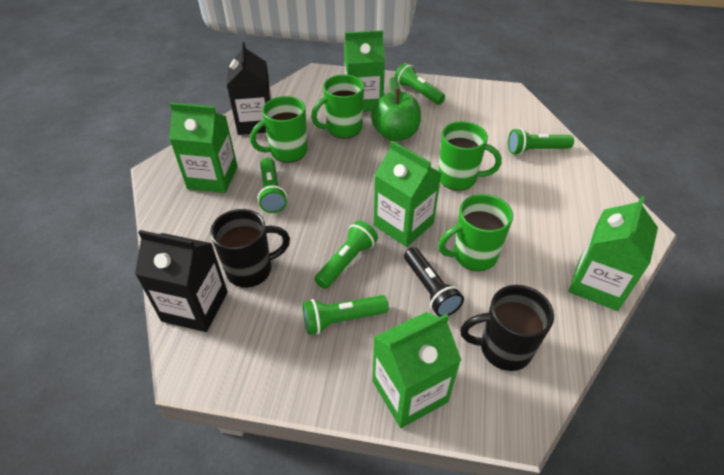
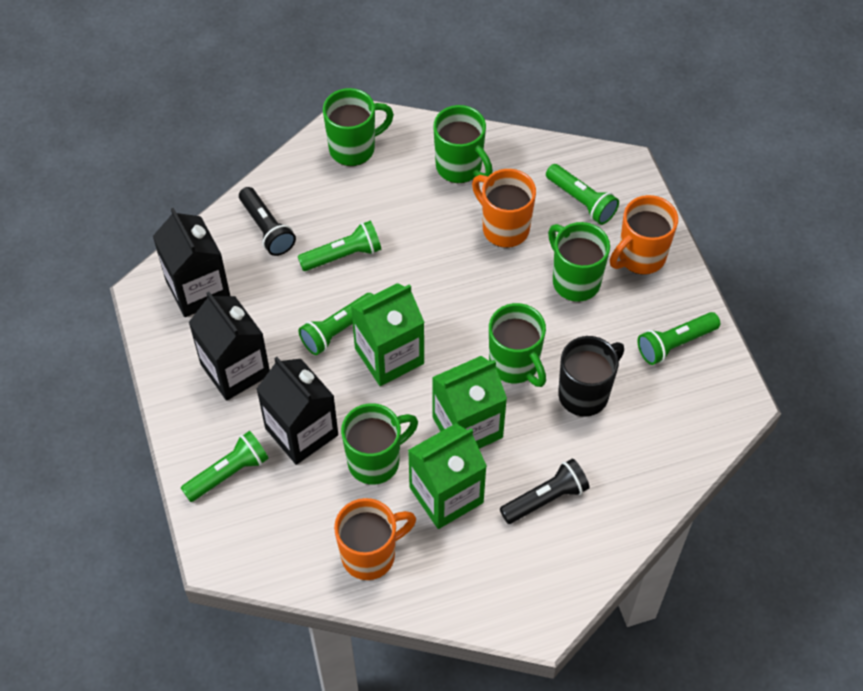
black carton: [135,230,228,332] [227,42,272,135] = 2 -> [153,208,230,317] [188,292,270,401] [257,357,338,465] = 3
black flashlight: [404,247,464,317] = 1 -> [239,187,296,256] [500,459,590,524] = 2
black mug: [210,209,290,288] [460,285,554,371] = 2 -> [558,336,624,416] = 1
green apple: [371,77,421,141] = 1 -> none = 0
green carton: [169,103,238,193] [344,30,385,112] [373,312,461,428] [374,141,441,247] [569,196,658,311] = 5 -> [351,283,424,386] [408,423,487,529] [432,356,507,449] = 3
green mug: [250,96,308,163] [311,75,364,139] [438,121,501,191] [438,194,513,271] = 4 -> [323,88,394,166] [341,403,418,485] [433,105,493,183] [489,303,546,387] [548,222,610,302] = 5
orange mug: none = 0 -> [334,498,416,580] [472,169,536,248] [610,195,678,275] = 3

